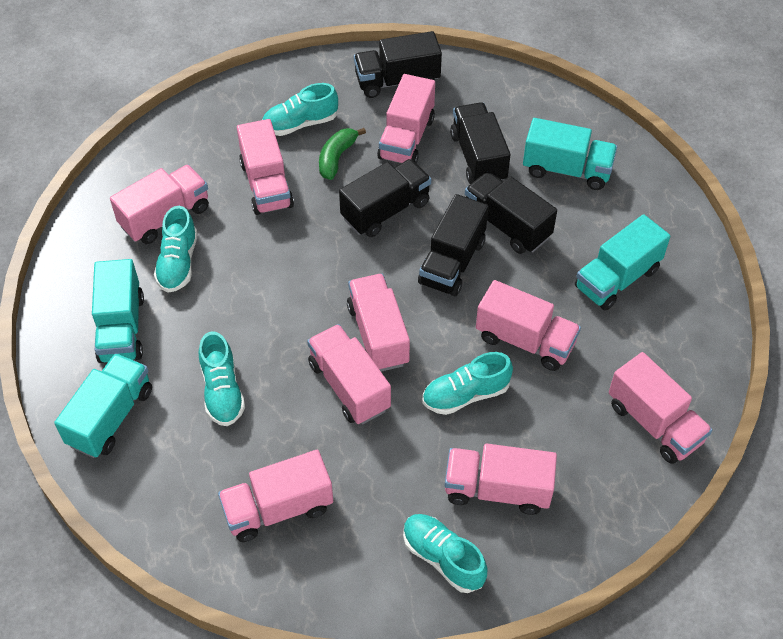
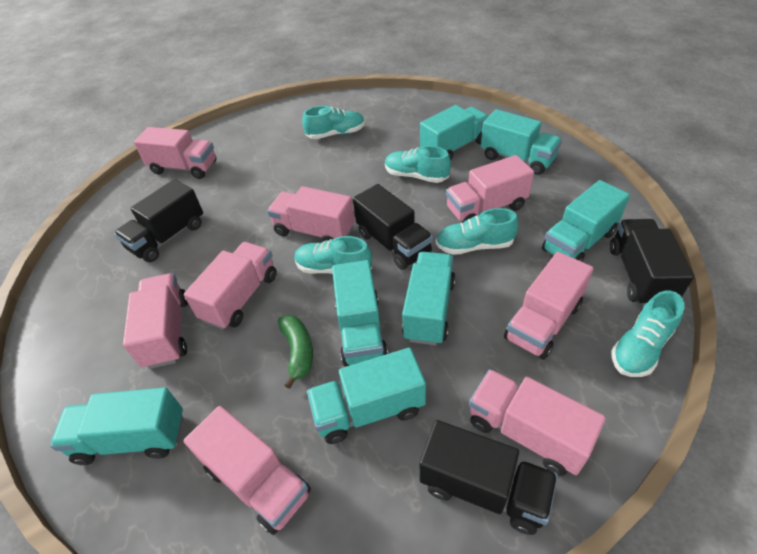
black truck: [339,159,431,237] [354,31,442,98] [418,194,489,296] [450,102,511,184] [465,171,557,254] = 5 -> [114,179,203,262] [353,184,433,270] [419,420,558,535] [610,219,694,306] = 4
pink truck: [110,165,209,244] [218,450,333,542] [237,119,294,215] [307,324,391,424] [347,274,410,372] [377,74,435,163] [445,444,557,515] [476,280,581,371] [609,352,712,464] = 9 -> [123,274,188,369] [134,127,217,179] [183,406,311,535] [184,242,277,330] [267,186,355,242] [446,155,534,223] [469,369,606,476] [504,252,594,359] = 8
turquoise truck: [54,353,152,458] [92,259,144,363] [523,118,617,190] [575,214,670,311] = 4 -> [50,387,183,465] [307,348,426,444] [332,260,388,366] [402,252,456,345] [420,105,489,160] [481,109,562,175] [542,180,630,262] = 7

